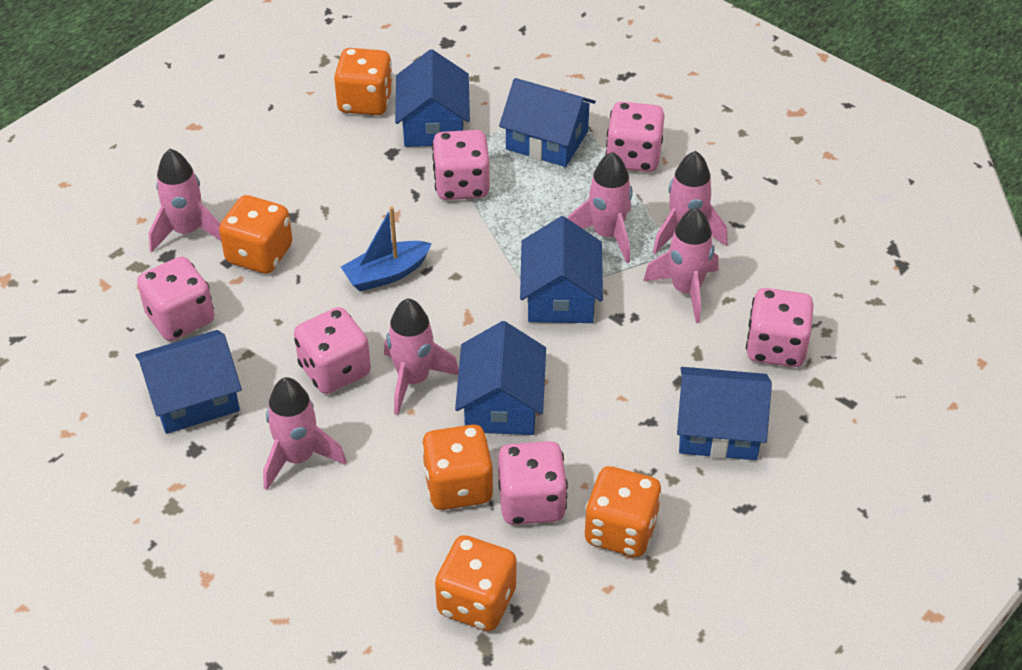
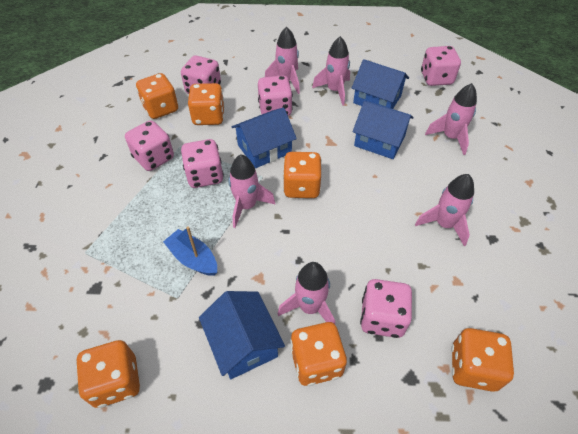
blue house: [135,330,242,434] [395,49,470,147] [455,321,546,435] [499,78,596,167] [520,216,603,323] [677,367,772,460] = 6 -> [199,291,285,379] [232,107,297,168] [352,59,409,109] [353,100,414,159] = 4
orange dice: [219,195,293,274] [334,48,393,115] [421,424,494,510] [435,535,516,631] [585,466,662,557] = 5 -> [76,340,140,408] [136,73,178,119] [188,83,225,125] [283,152,322,198] [290,322,347,386] [451,328,514,392] = 6

